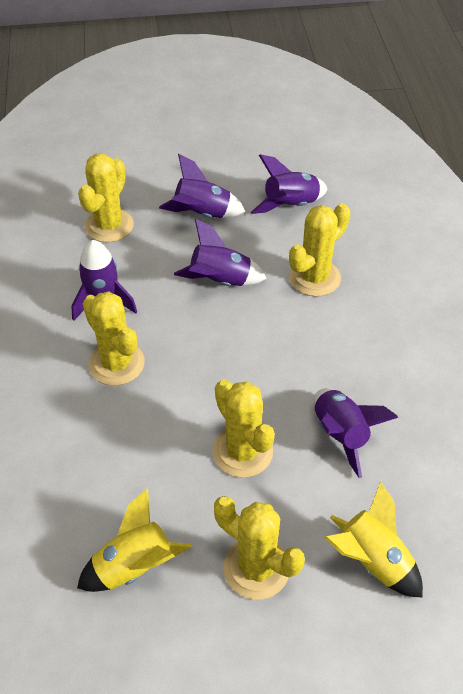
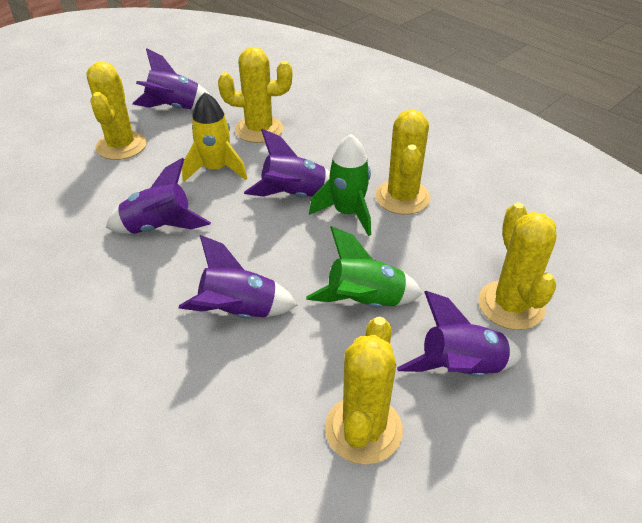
green rocket: none = 0 -> [306,226,422,308] [309,134,371,236] = 2
yellow rocket: [77,488,192,592] [325,481,423,597] = 2 -> [182,92,247,182] = 1

